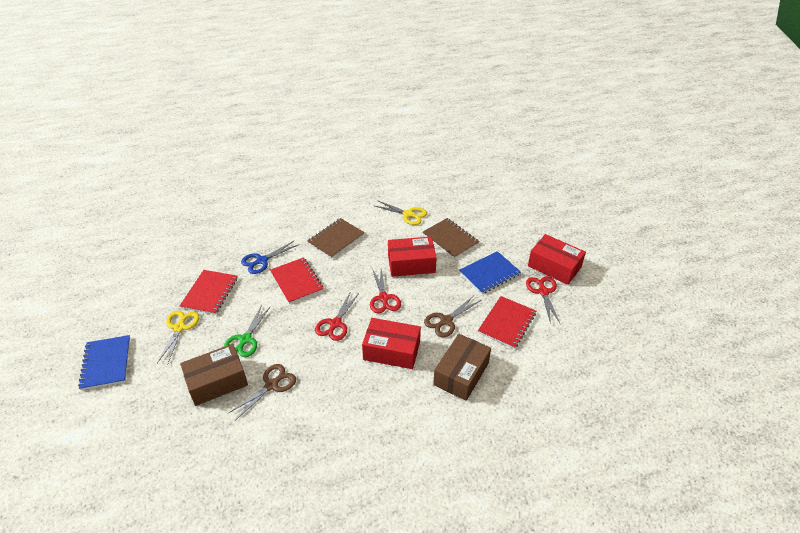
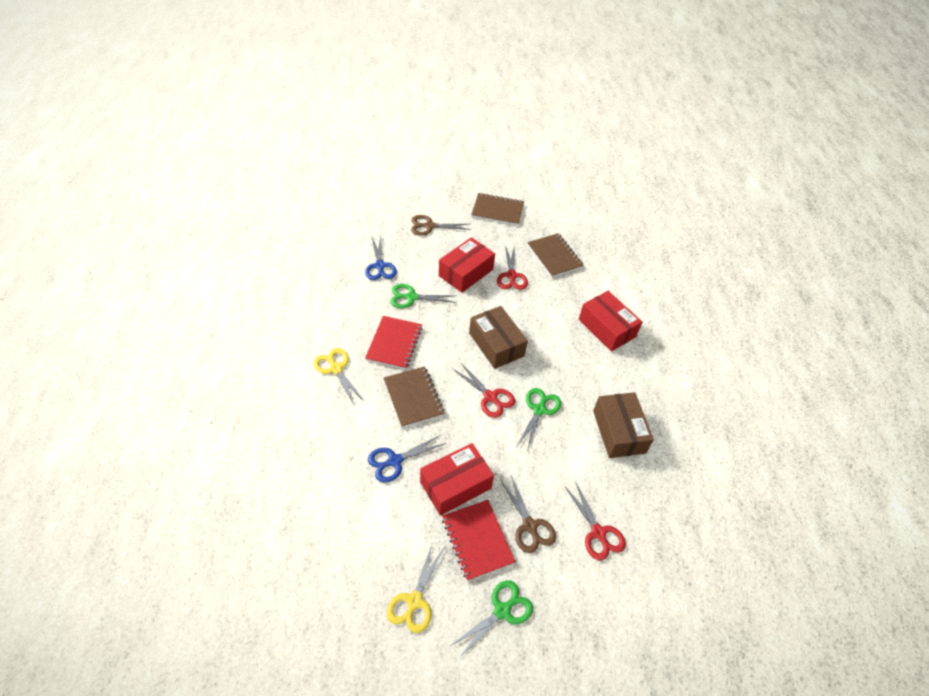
blue notebook: [78,335,130,390] [459,251,521,294] = 2 -> none = 0
blue scissors: [241,240,298,274] = 1 -> [365,237,397,280] [368,435,446,483] = 2
brown notebook: [307,218,365,259] [422,218,479,259] = 2 -> [384,366,445,428] [471,193,524,226] [527,233,584,277] = 3
green scissors: [224,305,271,357] = 1 -> [390,284,457,308] [450,580,533,659] [517,388,561,451] = 3
red notebook: [180,270,237,315] [270,257,324,304] [478,296,536,349] = 3 -> [365,316,422,370] [442,500,516,581] = 2

